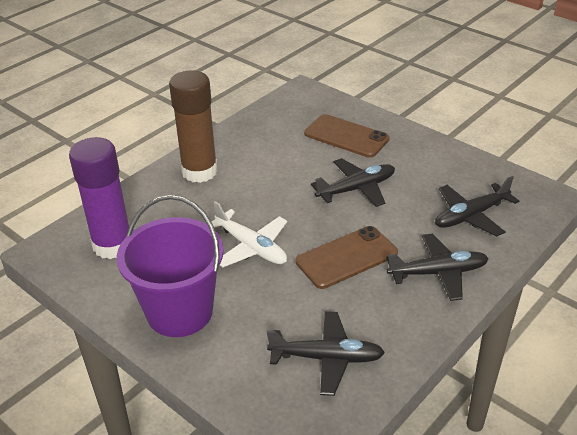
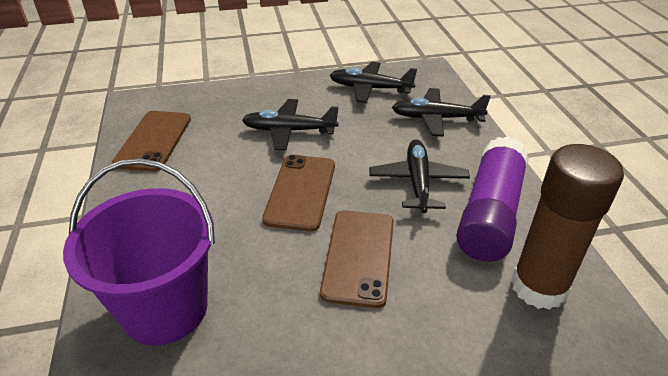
brown phone: [296,226,398,289] [304,114,390,158] = 2 -> [112,111,191,172] [262,155,335,232] [320,210,394,308] = 3
white plane: [212,201,287,267] = 1 -> none = 0

